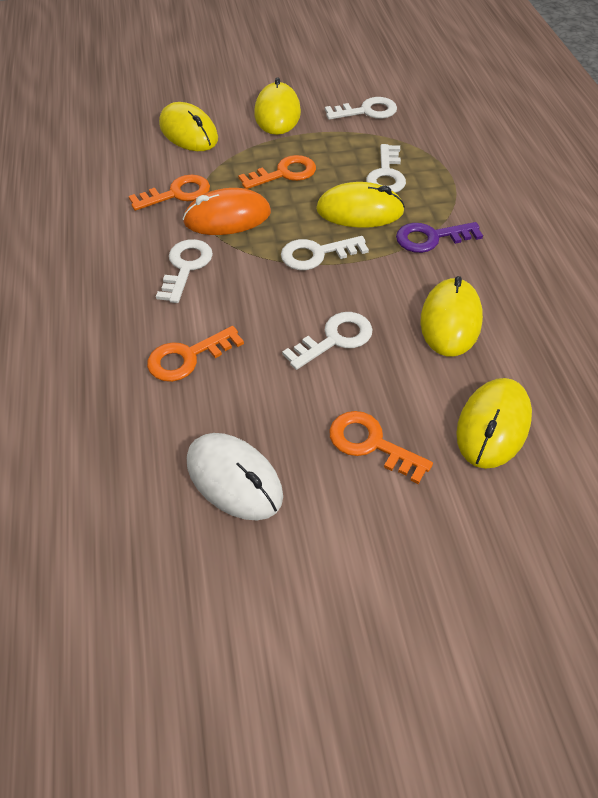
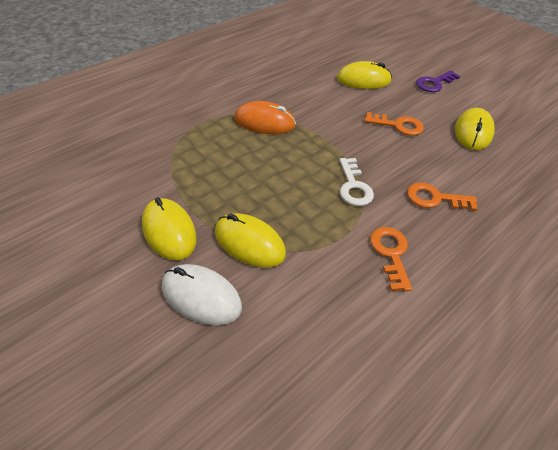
orange key: [129,175,210,211] [147,326,244,382] [238,155,316,189] [329,411,433,484] = 4 -> [365,112,424,136] [370,227,412,291] [407,183,478,211] = 3
white key: [156,239,213,303] [281,236,369,270] [282,312,373,370] [325,97,397,120] [366,144,406,193] = 5 -> [339,158,374,206] = 1
yellow mouse: [159,102,218,151] [254,77,301,135] [316,182,405,228] [420,276,483,356] [456,378,532,469] = 5 -> [142,197,197,260] [215,213,286,268] [337,61,392,89] [455,108,495,150] = 4

